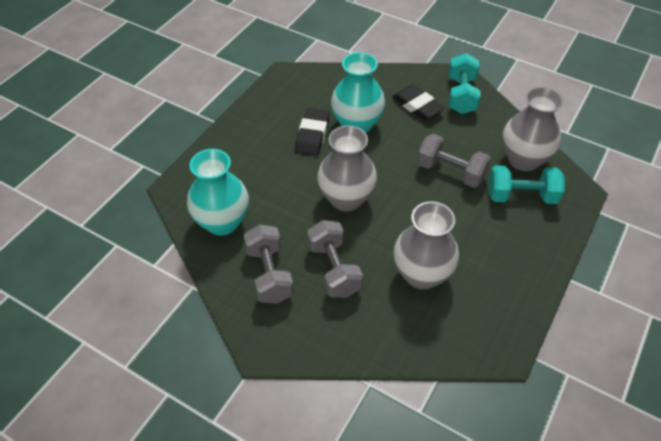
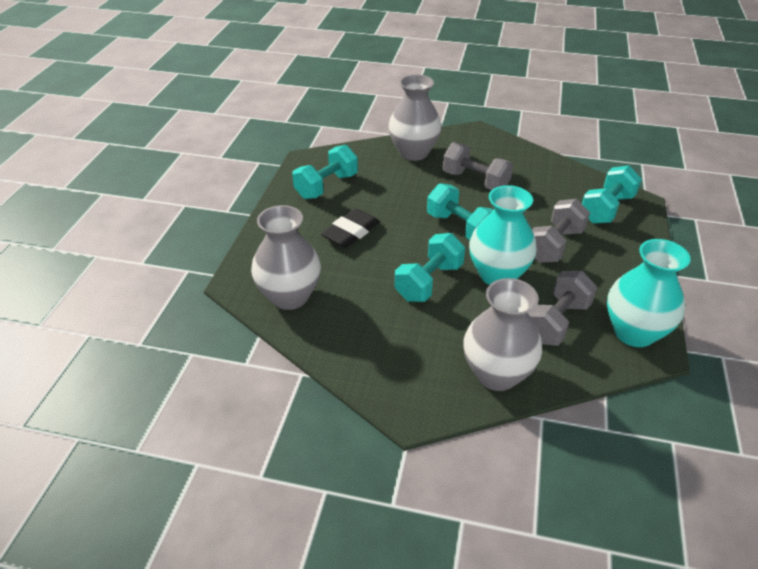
black eraser: [295,108,330,156] [392,84,445,120] = 2 -> [321,208,380,248] = 1
turquoise dumbbell: [449,53,481,114] [488,166,565,204] = 2 -> [292,145,358,199] [395,233,465,302] [427,183,493,240] [582,165,642,224] = 4

